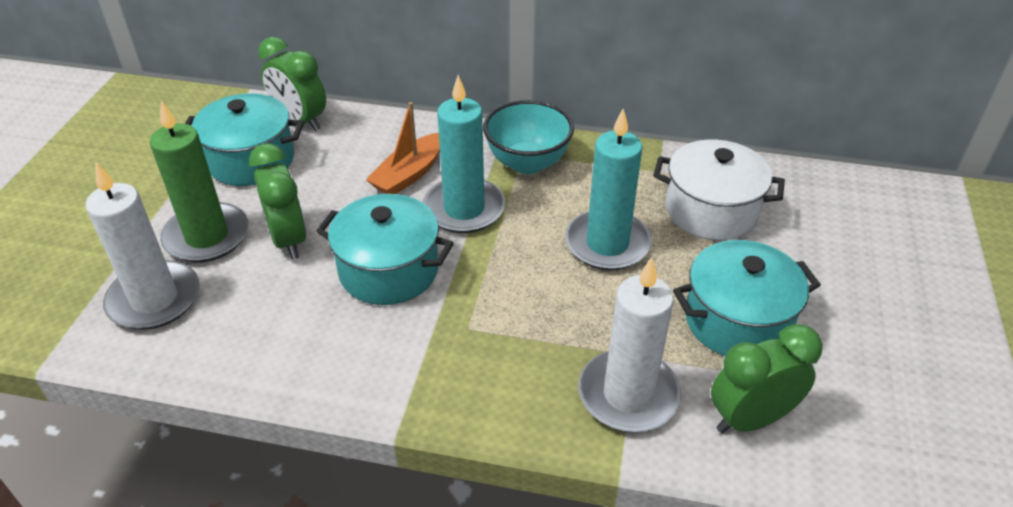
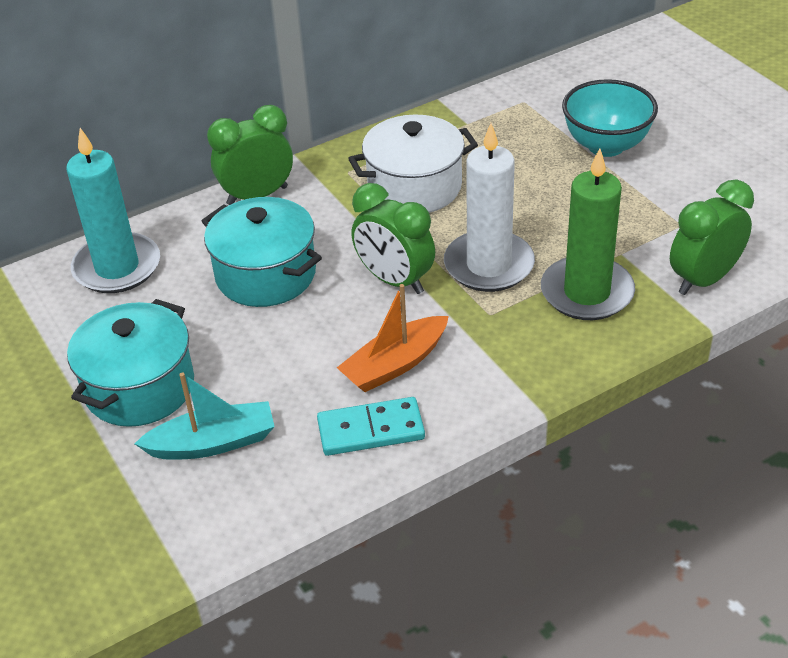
turquoise boat: none = 0 -> [134,372,275,460] = 1
turquoise candle: [423,75,505,233] [565,109,652,271] = 2 -> [66,128,160,293] = 1
turquoise domino: none = 0 -> [317,397,425,456] = 1
turquoise pot: [185,93,304,186] [316,194,454,305] [673,240,821,356] = 3 -> [67,299,194,427] [202,197,322,307] = 2
white candle: [85,163,200,330] [578,258,681,432] = 2 -> [444,123,535,292] = 1

